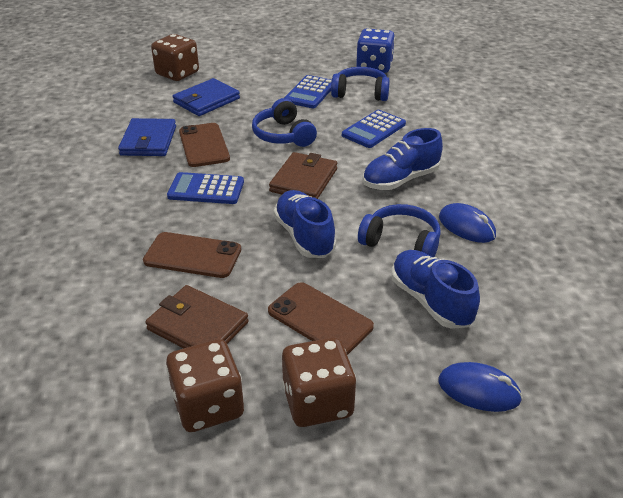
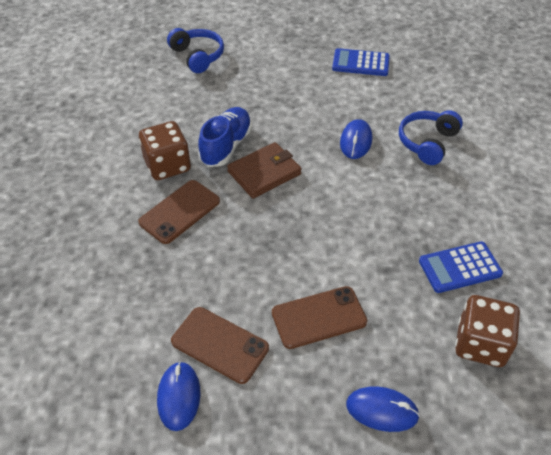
blue calculator: [167,172,244,204] [284,75,332,108] [342,110,406,148] = 3 -> [332,48,390,76] [419,241,503,293] = 2
blue dice: [356,29,395,73] = 1 -> none = 0
blue headphones: [252,98,317,147] [331,67,390,101] [358,204,441,257] = 3 -> [167,28,224,73] [399,110,463,165] = 2
blue mouse: [438,362,523,412] [439,203,496,243] = 2 -> [157,361,200,431] [340,119,372,159] [346,387,420,432] = 3
blue shoe: [273,190,336,258] [363,128,443,190] [392,250,480,329] = 3 -> [198,107,252,167] = 1
blue wallet: [118,118,176,156] [173,78,240,116] = 2 -> none = 0
brown dice: [151,34,199,81] [166,339,244,432] [282,337,356,427] = 3 -> [139,121,191,180] [455,295,520,367] = 2
brown wallet: [146,285,249,348] [269,152,337,199] = 2 -> [227,142,302,199] = 1

